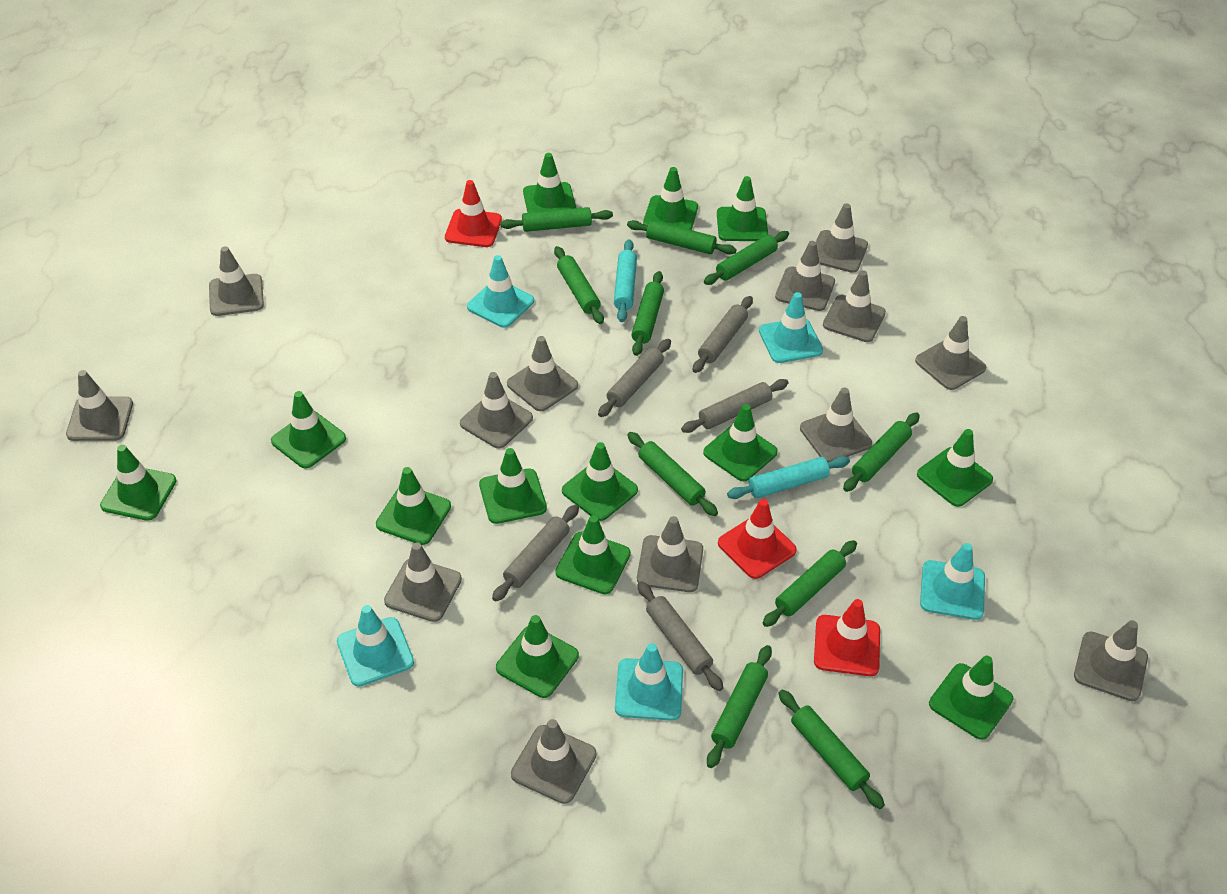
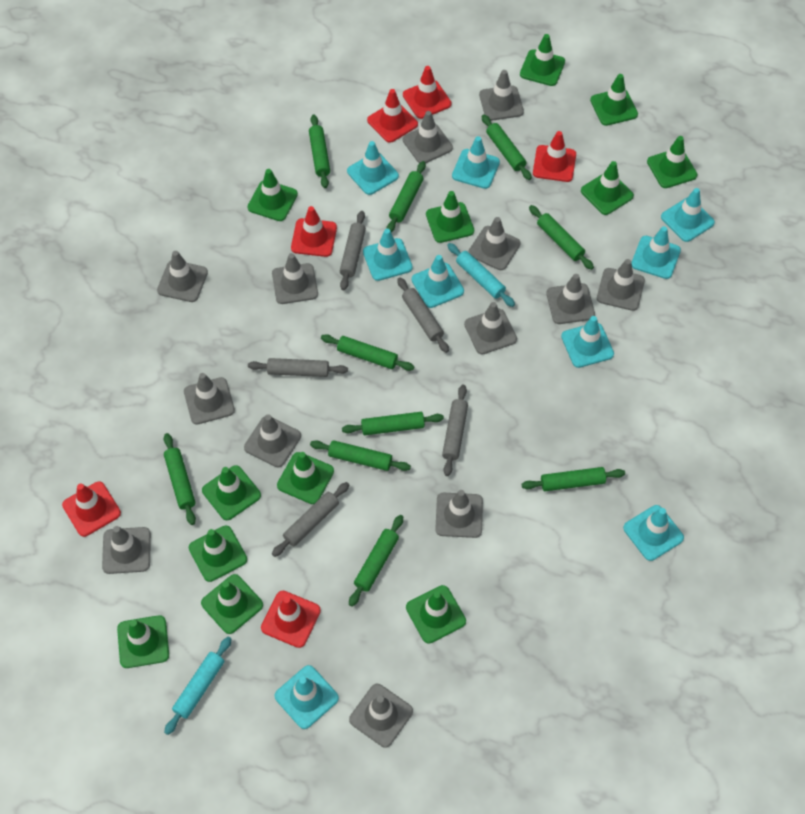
green traffic cone: [100,445,176,521] [271,391,346,468] [376,467,451,545] [479,448,547,524] [496,615,579,698] [523,153,576,213] [555,515,631,594] [562,442,638,521] [643,167,698,230] [703,404,778,481] [717,176,768,241] [917,429,993,507] [929,656,1013,740] = 13 -> [117,615,169,668] [189,526,247,582] [201,574,263,634] [202,465,261,520] [247,169,298,221] [277,452,334,504] [406,585,466,644] [426,191,474,243] [520,34,565,86] [581,161,634,215] [590,74,638,126] [647,136,697,188] = 12
red traffic cone: [445,180,502,247] [718,499,797,579] [814,599,880,676] = 3 -> [62,482,121,537] [261,591,321,648] [291,206,337,257] [367,89,418,143] [403,66,452,119] [533,131,576,182] = 6
turquoise traffic cone: [337,605,414,687] [467,255,534,328] [615,643,683,721] [759,292,823,363] [920,543,985,620] = 5 -> [274,665,339,729] [347,141,399,195] [363,229,413,281] [412,255,464,308] [452,136,500,189] [561,316,614,368] [623,505,684,561] [631,226,681,279] [661,188,715,242] = 9

